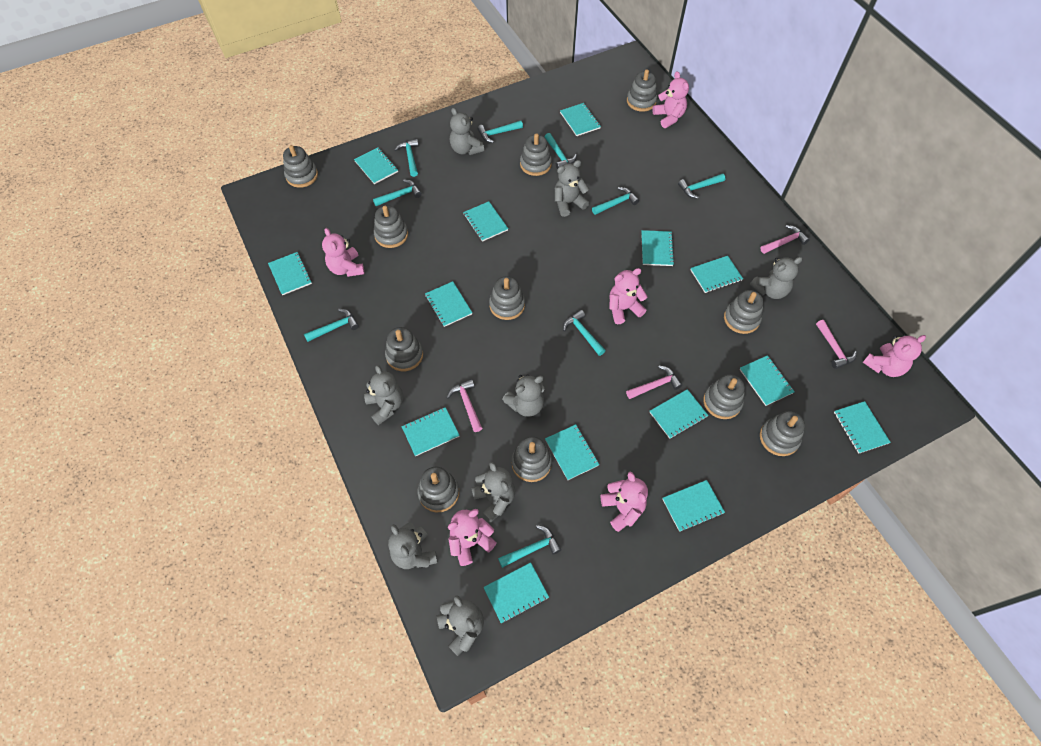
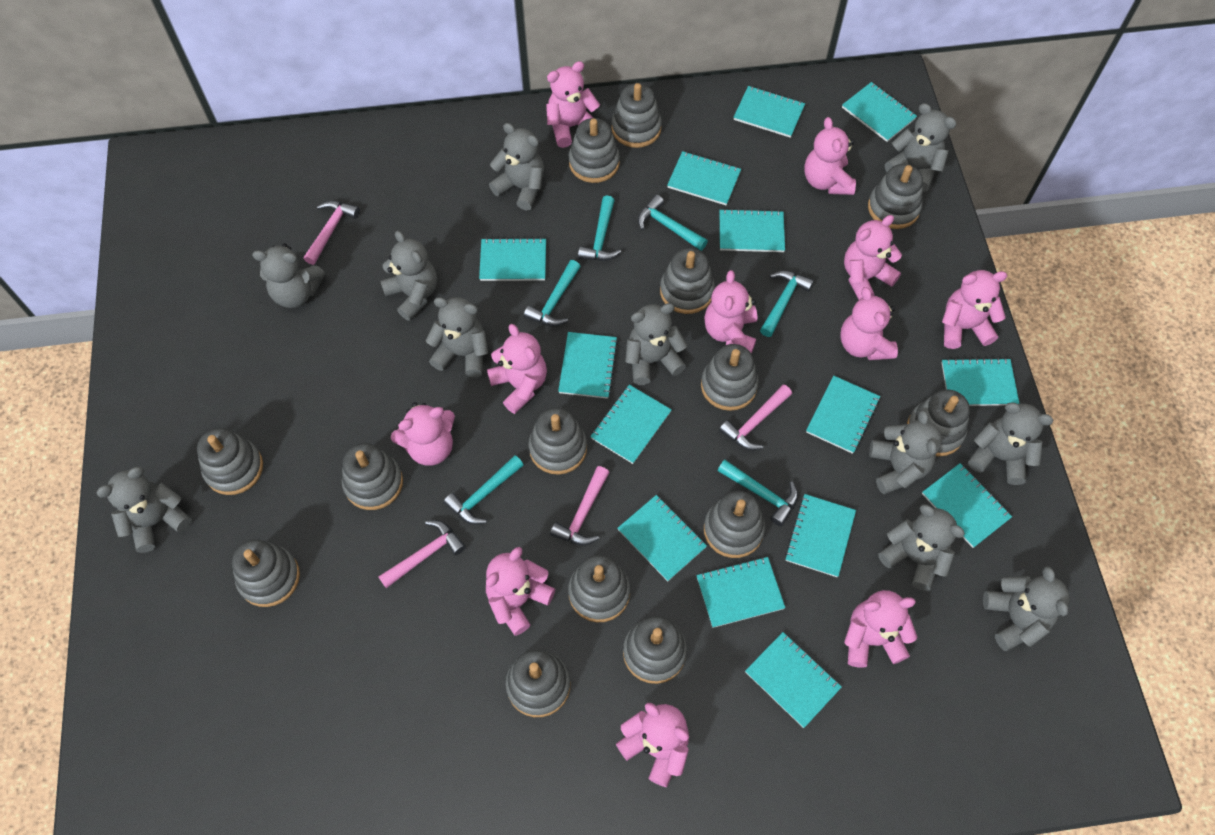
grey stacking toy: [283,145,318,188] [373,205,408,248] [385,327,423,371] [418,467,459,512] [489,276,525,320] [511,436,552,482] [520,133,552,176] [627,69,657,112] [703,374,745,419] [724,290,764,334] [760,411,805,456] = 11 -> [197,428,263,495] [232,540,300,607] [342,443,403,510] [506,650,570,717] [528,408,587,475] [568,555,630,622] [569,118,620,183] [611,83,662,148] [623,616,687,684] [660,248,715,314] [701,344,759,411] [704,491,765,558] [868,164,923,229] [907,389,970,456] = 14
grey teddy bear: [364,365,403,425] [388,523,438,569] [437,595,484,656] [450,108,484,155] [471,462,515,523] [502,374,545,417] [555,160,589,217] [750,257,802,299] = 8 -> [97,467,192,553] [252,243,325,308] [380,231,437,321] [426,297,489,378] [489,123,544,211] [625,303,687,385] [869,410,942,494] [878,504,965,591] [885,103,956,192] [968,403,1053,485] [983,566,1070,651] = 11
pink teddy bear: [322,228,364,277] [448,509,497,566] [601,472,648,532] [609,268,648,324] [652,71,689,128] [863,335,926,377] = 6 -> [391,402,455,466] [486,547,555,636] [487,324,547,414] [546,61,600,148] [616,703,689,787] [704,270,757,354] [804,117,856,195] [841,287,898,360] [844,215,902,300] [844,590,917,668] [942,270,1007,349] = 11
turquoise hammer: [304,309,359,342] [373,179,422,206] [395,139,419,177] [477,121,523,143] [498,525,561,568] [545,133,577,169] [563,310,606,356] [592,187,639,215] [678,173,725,199] = 9 -> [444,455,524,525] [524,260,581,326] [578,195,621,261] [638,195,708,251] [717,460,798,526] [760,271,814,337] = 6

